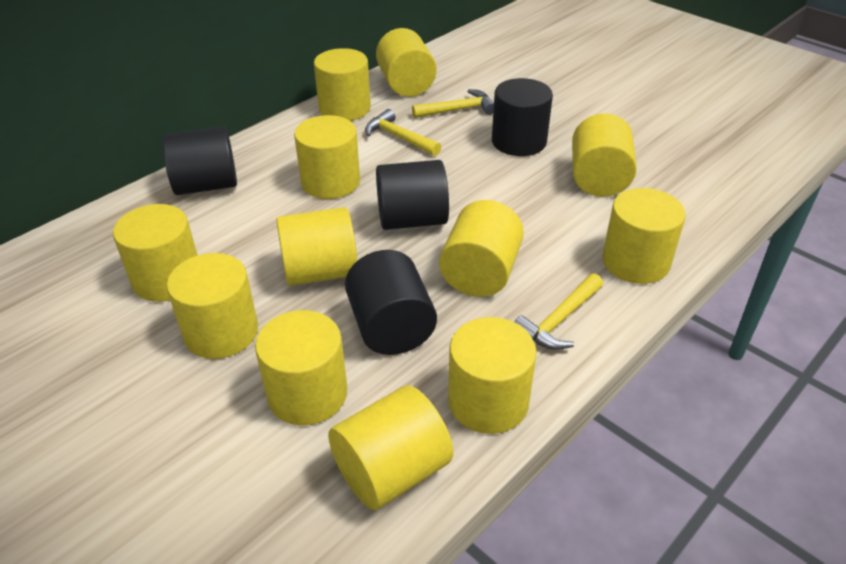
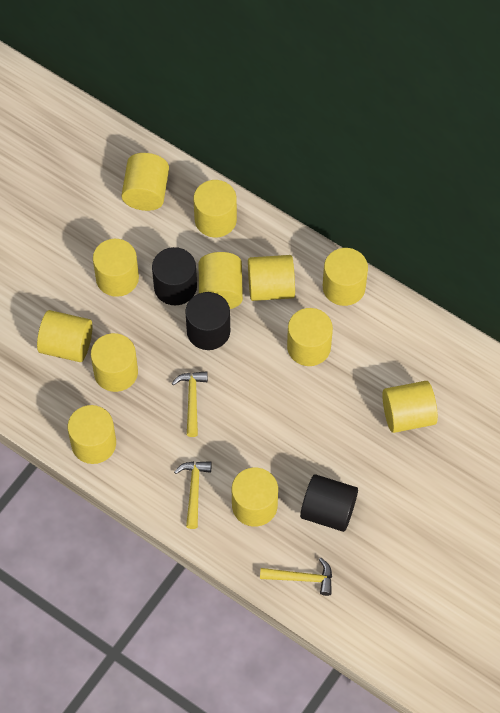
black cylinder: [162,126,237,195] [345,250,437,355] [376,160,449,230] [492,78,553,156] = 4 -> [152,247,197,305] [185,292,230,350] [300,474,358,532] = 3

